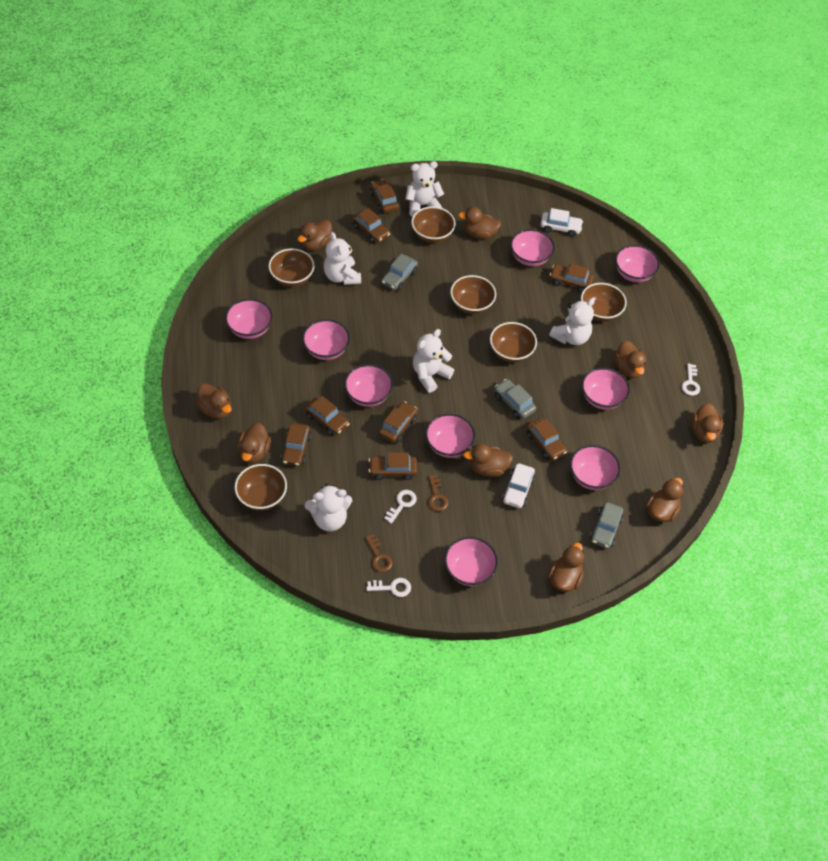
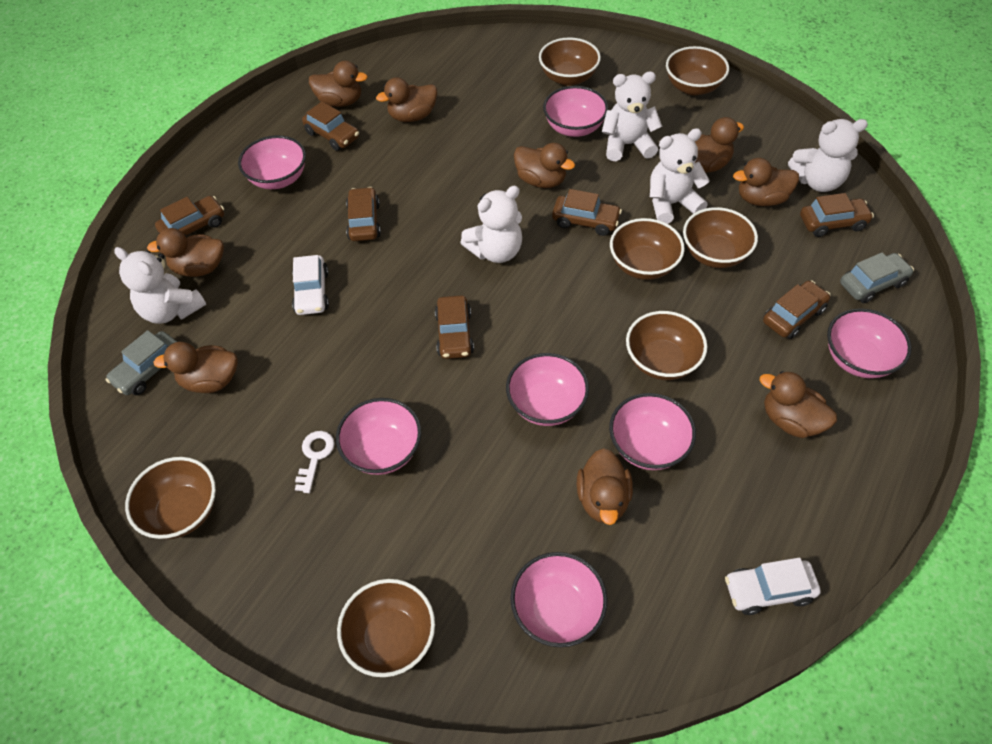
brown bowl: [235,464,287,511] [269,248,314,287] [411,206,455,243] [450,275,496,314] [490,322,537,363] [581,283,627,322] = 6 -> [125,457,216,539] [337,579,435,677] [539,37,601,86] [610,218,685,280] [626,311,707,380] [666,46,729,95] [683,207,758,268] = 7
brown car: [281,423,311,466] [305,396,350,436] [352,208,390,243] [368,452,417,480] [370,179,399,213] [379,401,417,443] [526,418,567,460] [550,263,594,293] = 8 -> [155,196,224,238] [302,102,359,151] [346,187,381,241] [435,295,474,359] [552,189,622,236] [763,281,830,339] [800,193,874,237] = 7
brown key: [365,534,393,572] [428,475,448,511] = 2 -> none = 0
grey car: [382,254,418,290] [494,379,536,419] [590,502,624,548] = 3 -> [105,330,177,395] [840,252,914,303] = 2
pink bowl: [225,299,273,339] [302,319,350,360] [344,364,393,407] [425,414,476,458] [444,537,498,586] [510,229,555,266] [570,445,621,490] [582,368,630,410] [615,245,660,282] = 9 -> [238,135,306,189] [336,398,421,475] [506,353,589,426] [510,552,608,647] [543,86,608,137] [609,393,696,470] [827,308,912,378] = 7
white key: [366,578,411,597] [384,490,417,524] [682,364,700,396] = 3 -> [295,431,334,493] = 1

